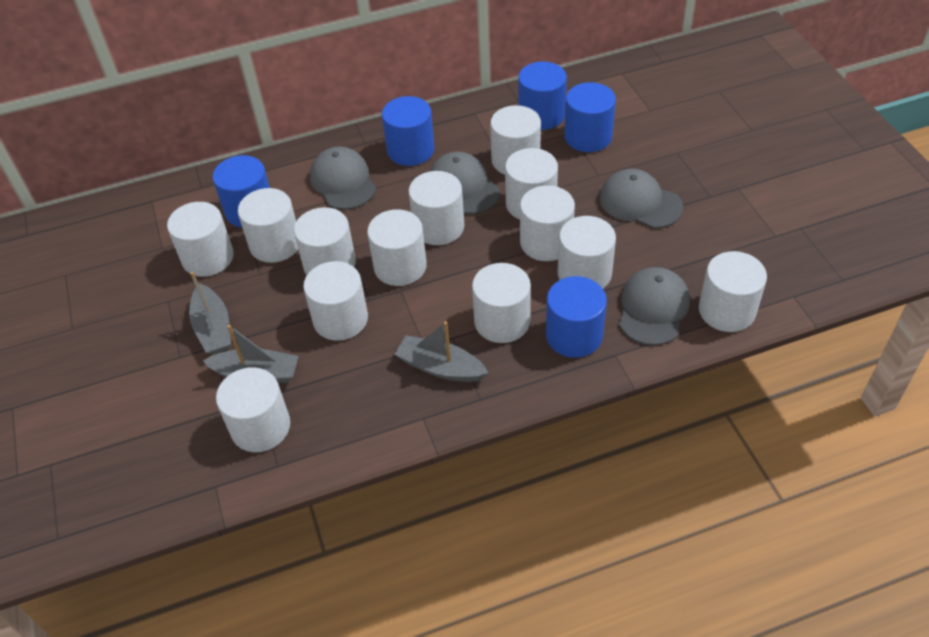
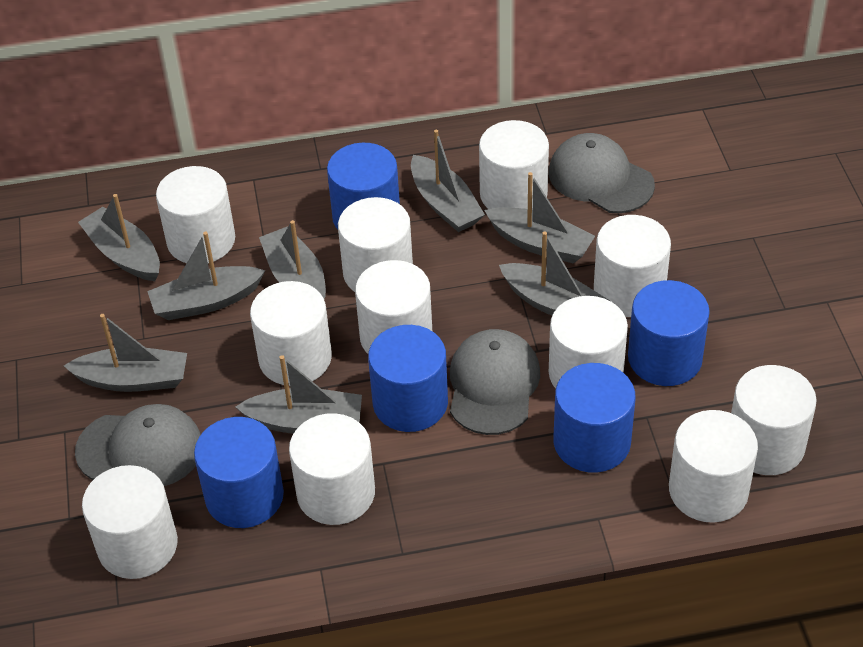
grey boat: [189,272,231,355] [203,325,298,383] [395,321,488,382] = 3 -> [64,314,187,392] [78,194,160,281] [147,232,265,320] [236,355,362,434] [259,220,326,299] [411,130,485,232] [484,172,595,264] [499,231,610,315] = 8
grey cap: [310,147,376,210] [429,152,500,214] [600,169,683,229] [619,267,690,346] = 4 -> [75,404,201,486] [450,329,540,435] [549,133,655,213] = 3
white cylinder: [167,202,234,277] [216,367,290,452] [238,188,298,263] [294,207,356,275] [303,261,368,341] [367,209,427,286] [408,171,464,245] [472,263,531,343] [490,105,541,175] [505,148,558,220] [520,185,575,261] [558,216,616,289] [699,251,767,332] = 13 -> [82,465,178,579] [156,166,235,263] [250,281,332,386] [289,413,375,525] [338,197,413,292] [355,260,432,354] [479,120,549,210] [549,296,628,388] [594,215,671,317] [669,410,758,523] [731,365,817,475] = 11

